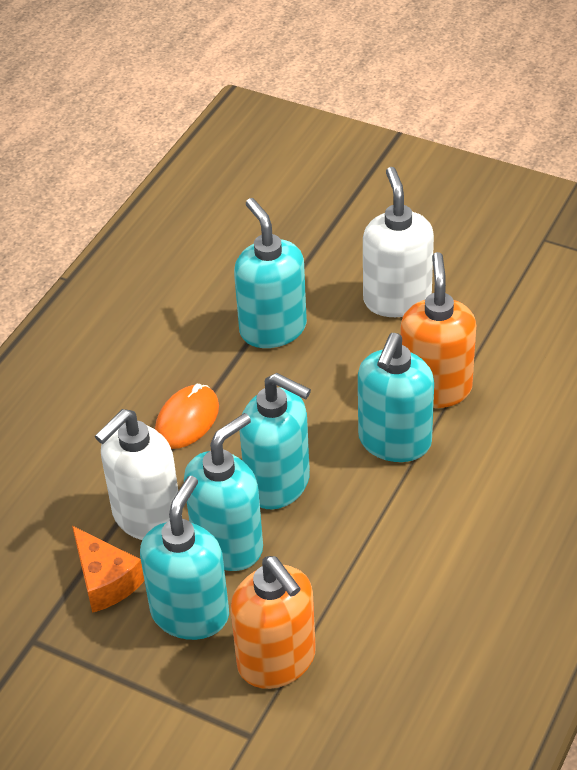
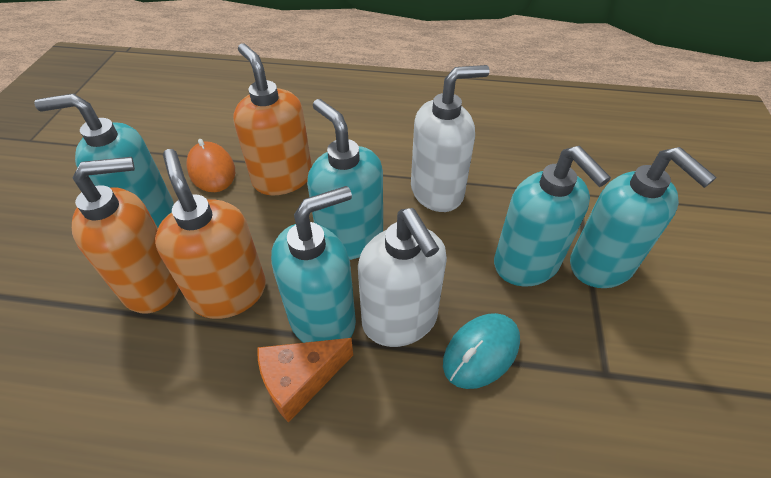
orange soap dispenser: [230,556,316,689] [400,252,476,408] = 2 -> [72,157,179,314] [155,149,266,319] [233,43,312,195] = 3
turquoise mouse: none = 0 -> [443,313,520,389] = 1

